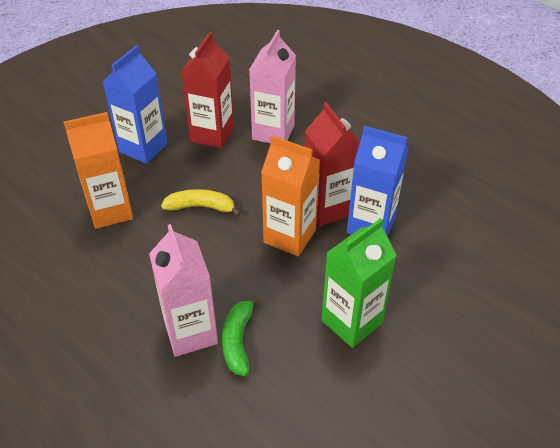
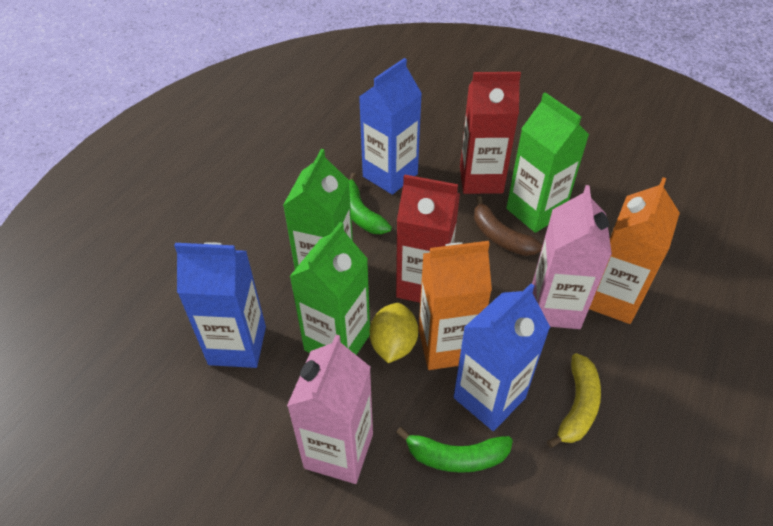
blue carton: [103,45,168,164] [347,126,408,236] = 2 -> [174,242,266,368] [359,58,422,195] [453,283,550,431] = 3
brown banana: none = 0 -> [474,196,543,256] = 1
green banana: [222,294,261,376] = 1 -> [349,173,392,234] [396,427,513,473] = 2
green carton: [322,218,397,348] = 1 -> [283,149,353,269] [289,222,370,355] [506,92,589,233] = 3
yellow lemon: none = 0 -> [370,303,418,363] = 1

